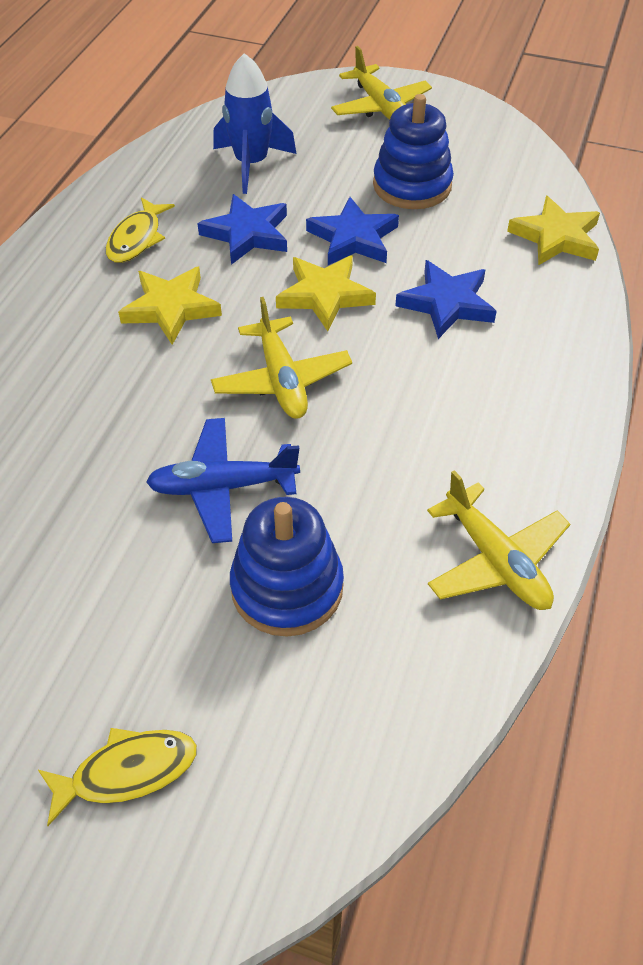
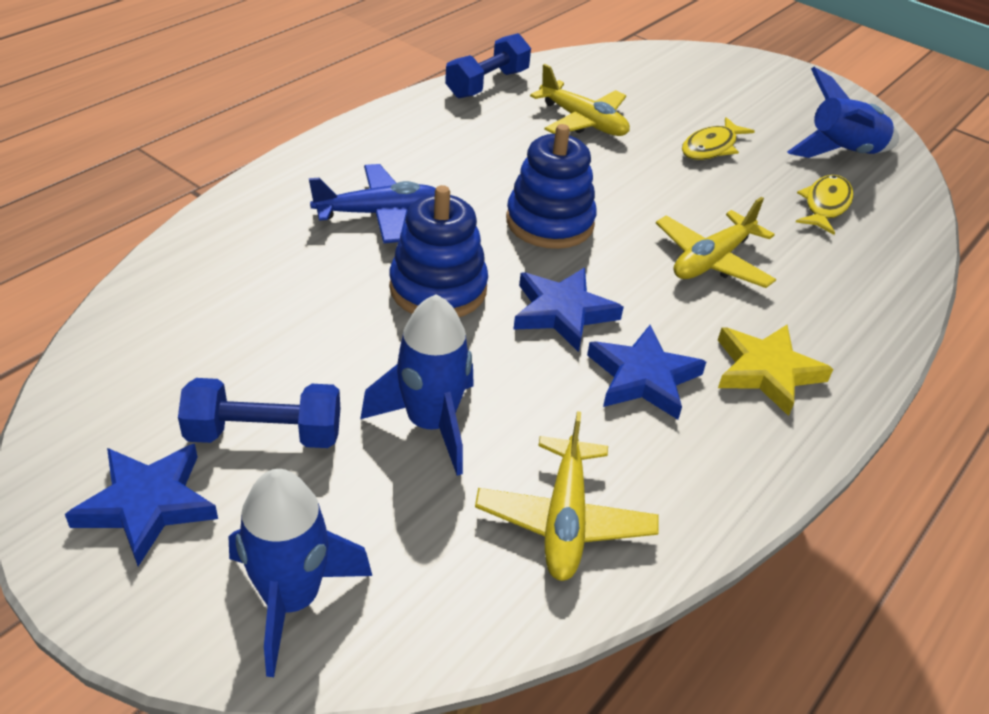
blue dumbbell: none = 0 -> [178,378,340,448] [445,33,531,98] = 2
blue rocket: [213,53,297,194] = 1 -> [228,469,372,677] [360,294,474,476] [787,67,899,158] = 3
yellow star: [118,267,222,345] [276,255,376,331] [507,196,600,266] = 3 -> [718,325,833,416] = 1

